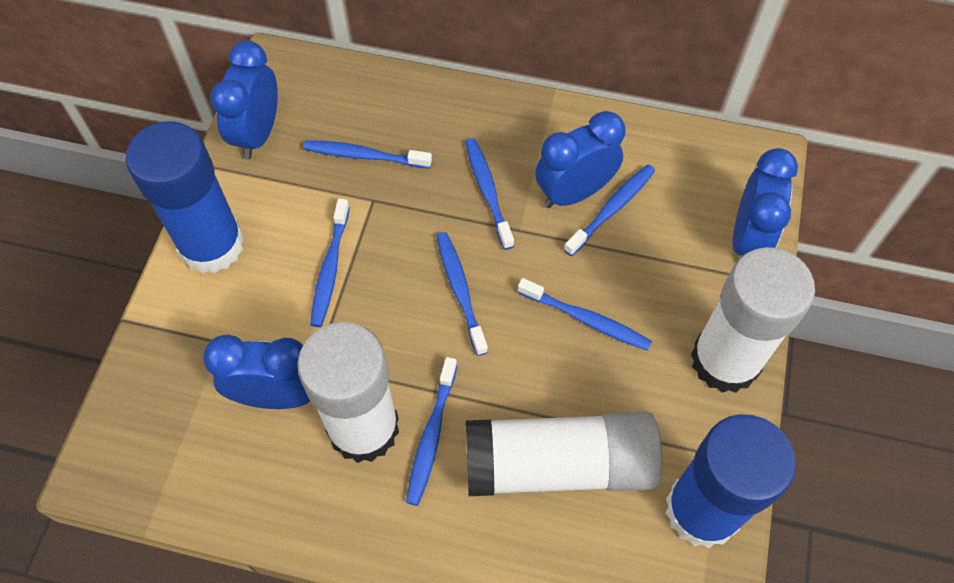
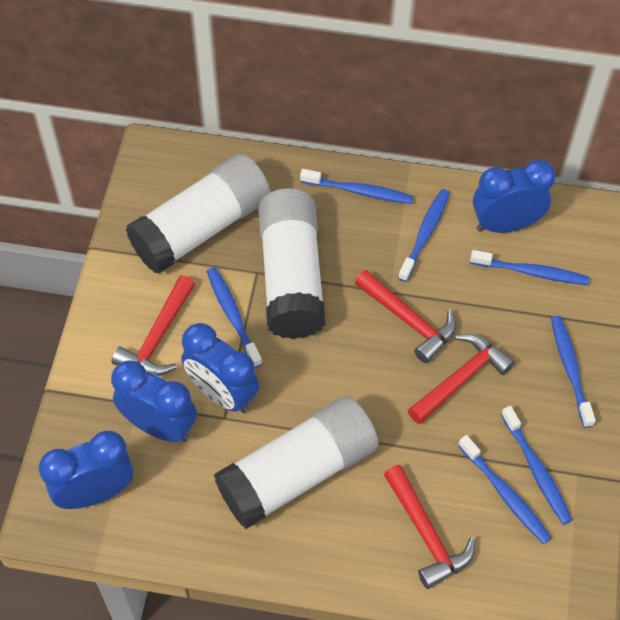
blue glue stick: [126,121,244,273] [666,414,796,548] = 2 -> none = 0
red hammer: none = 0 -> [112,275,195,376] [355,270,456,363] [384,465,476,589] [408,334,515,424] = 4

